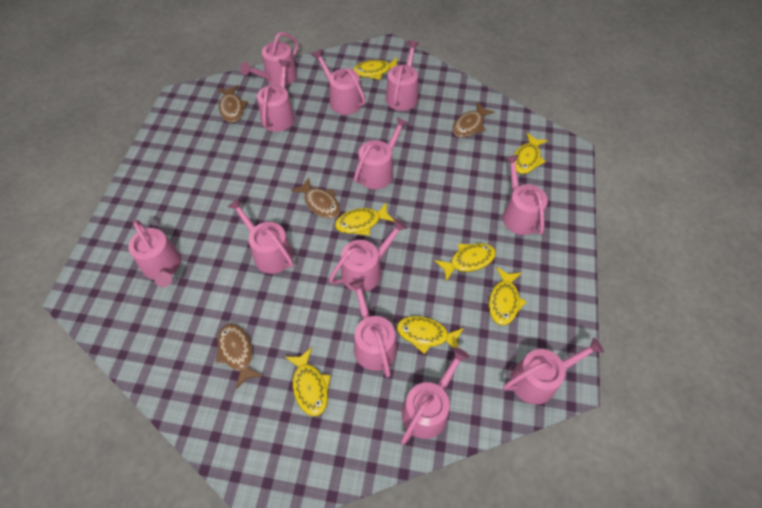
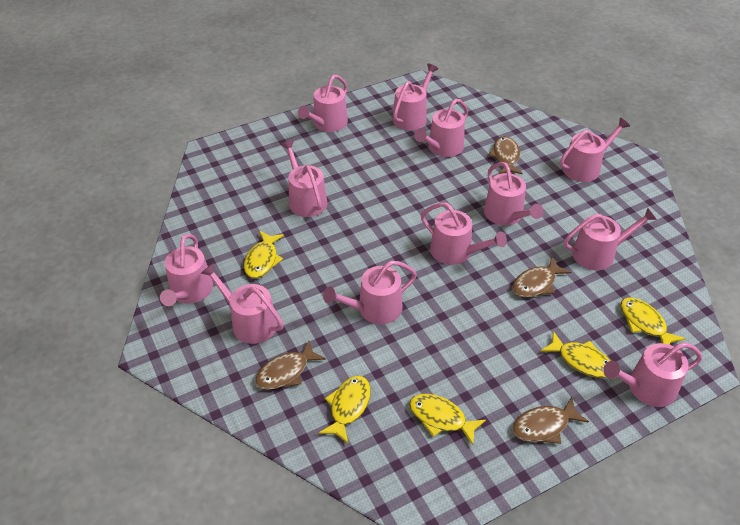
yellow fish: [285,347,331,417] [335,203,395,236] [353,57,398,80] [397,316,464,354] [435,243,496,281] [489,267,526,326] [514,133,548,174] = 7 -> [244,231,284,278] [319,376,371,443] [409,394,486,445] [541,331,610,378] [621,297,685,344] = 5

